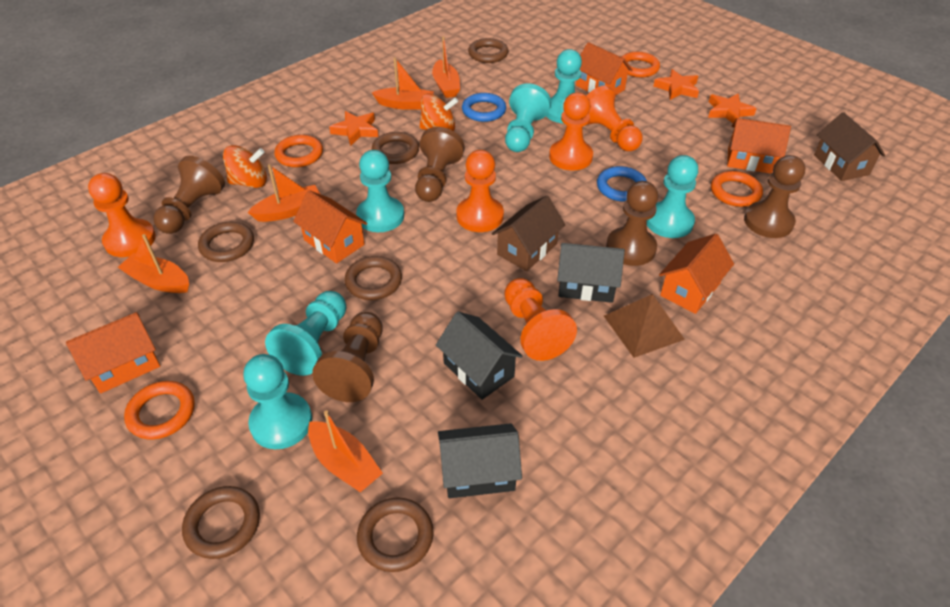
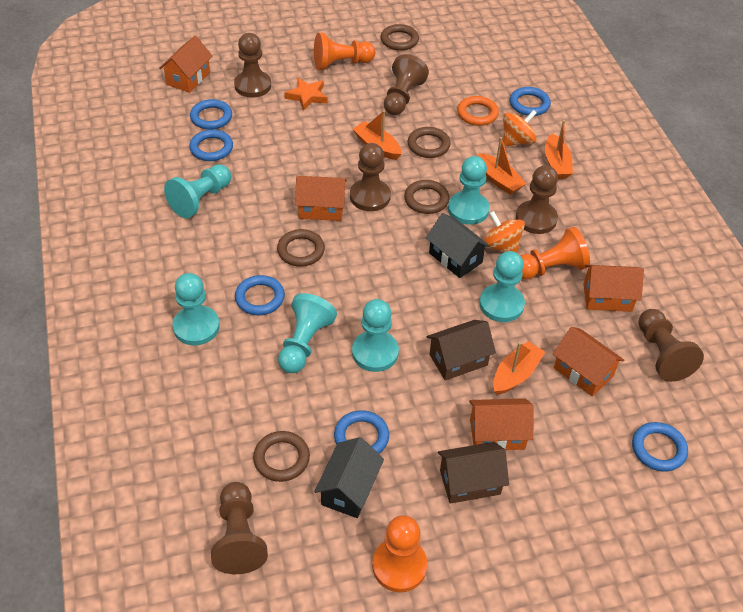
black house: [436,312,523,400] [438,423,522,498] [557,243,625,303] = 3 -> [314,437,384,518] [426,213,490,278] = 2
blue ring: [462,93,506,122] [597,166,647,202] = 2 -> [189,129,233,161] [190,99,232,130] [235,275,285,315] [334,410,389,454] [510,87,551,116] [632,422,688,472] = 6
brown pawn: [153,156,225,234] [312,312,383,402] [415,127,465,202] [606,181,658,266] [744,155,805,238] = 5 -> [211,482,268,574] [234,33,271,98] [350,143,391,211] [384,54,429,115] [516,165,558,234] [638,309,704,382] = 6
brown pyramid: [604,294,685,358] = 1 -> none = 0
brown ring: [182,486,260,559] [198,222,254,262] [344,256,402,300] [357,498,434,572] [372,132,419,164] [468,38,508,63] = 6 -> [253,431,310,482] [277,229,325,267] [381,24,419,51] [404,180,449,214] [408,127,451,158] = 5
orange boat: [118,234,189,293] [247,164,320,222] [308,410,383,492] [372,57,434,110] [432,36,460,98] = 5 -> [353,110,402,160] [478,137,526,195] [493,341,545,395] [545,120,573,179] = 4
orange pawn: [88,173,156,257] [456,150,504,232] [504,278,577,361] [549,92,593,170] [587,85,643,151] = 5 -> [314,33,376,70] [372,515,427,592] [520,227,590,280] = 3
orange ring: [124,381,195,439] [274,135,323,167] [621,52,660,77] [711,171,763,207] = 4 -> [457,96,499,126] = 1
orange star: [329,111,378,146] [653,69,699,100] [708,93,757,123] = 3 -> [284,78,328,111] = 1

